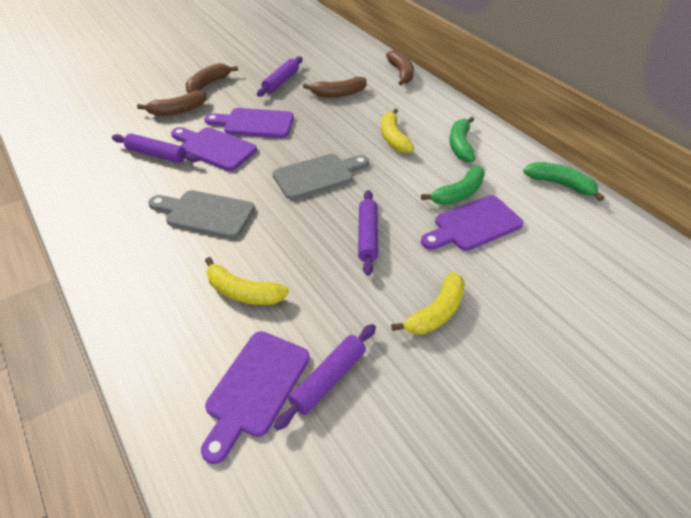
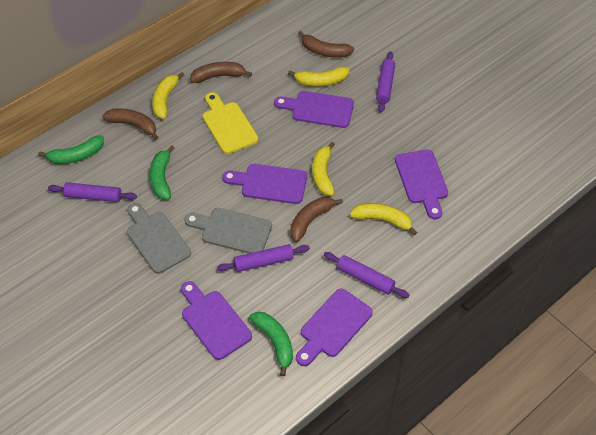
purple cutting board: [171,127,257,171] [201,331,310,464] [204,108,294,138] [421,195,524,251] = 4 -> [181,281,252,360] [222,164,307,204] [274,91,354,128] [296,289,373,366] [395,150,448,219] = 5
yellow banana: [205,257,289,305] [381,109,414,154] [391,272,465,334] = 3 -> [152,72,184,119] [288,66,350,87] [312,142,335,196] [350,203,417,235] = 4
yellow cutting board: none = 0 -> [203,92,258,154] = 1

